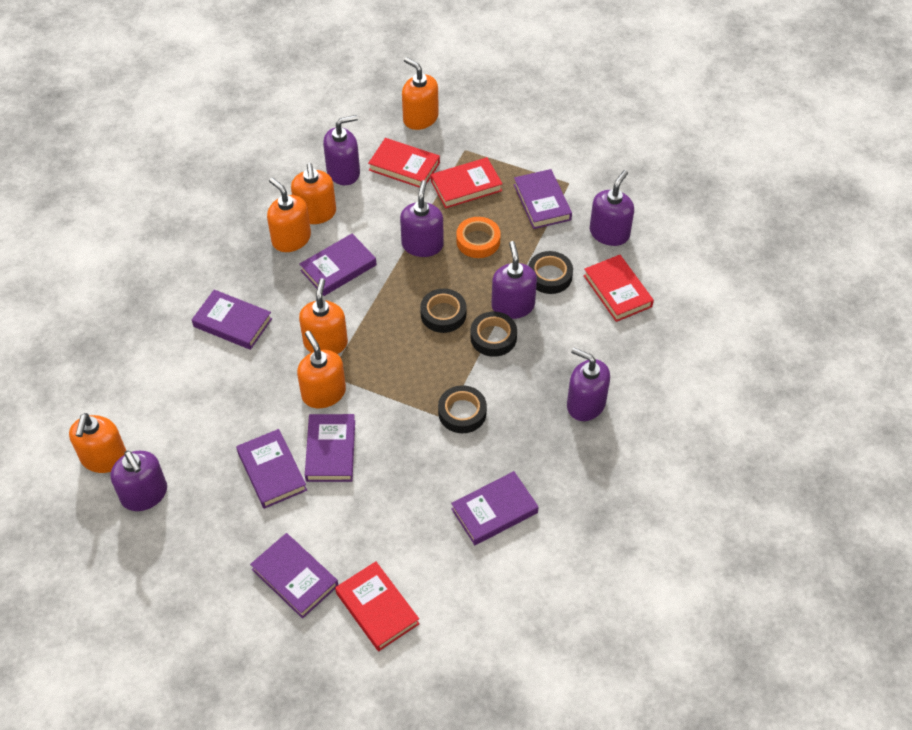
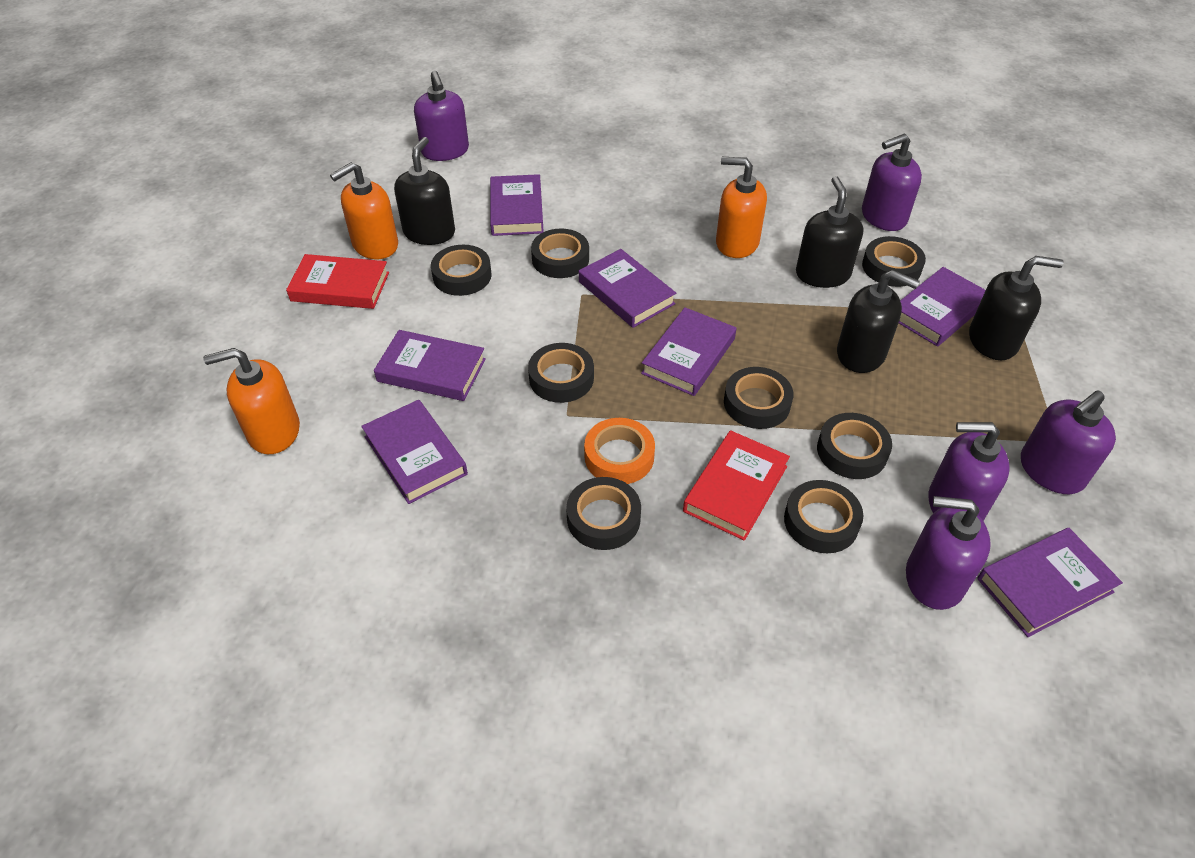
black soap dispenser: none = 0 -> [394,137,455,245] [796,176,863,288] [837,270,920,373] [969,256,1064,360] = 4
black tape: [420,289,466,333] [438,385,487,433] [470,311,517,357] [528,251,573,294] = 4 -> [431,245,492,296] [528,343,594,403] [531,228,589,278] [566,477,641,550] [724,367,793,429] [784,480,863,553] [817,413,892,479] [862,236,926,287] = 8
orange soap dispenser: [69,413,126,473] [267,178,311,252] [291,163,336,224] [297,331,346,408] [299,278,348,354] [402,57,439,130] = 6 -> [203,348,300,454] [330,162,398,259] [716,157,767,258] = 3
purple soap dispenser: [110,451,167,511] [323,115,360,185] [400,180,444,257] [491,241,537,319] [567,348,610,421] [590,170,634,246] = 6 -> [414,71,469,161] [862,134,922,231] [906,496,991,610] [929,422,1010,521] [1021,390,1116,494] = 5
red book: [335,561,420,651] [368,138,440,188] [431,157,503,208] [583,255,654,322] = 4 -> [286,254,389,309] [683,430,790,541] = 2

